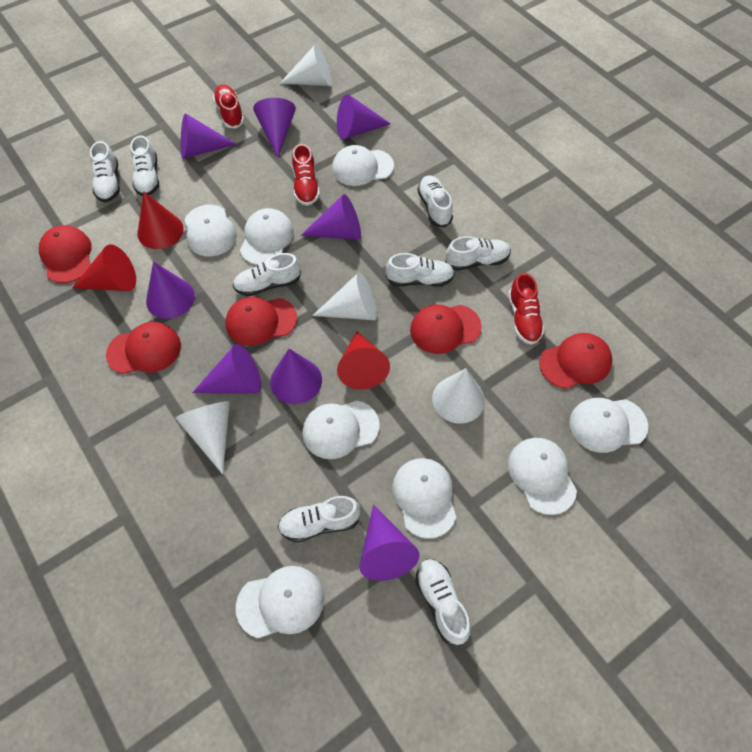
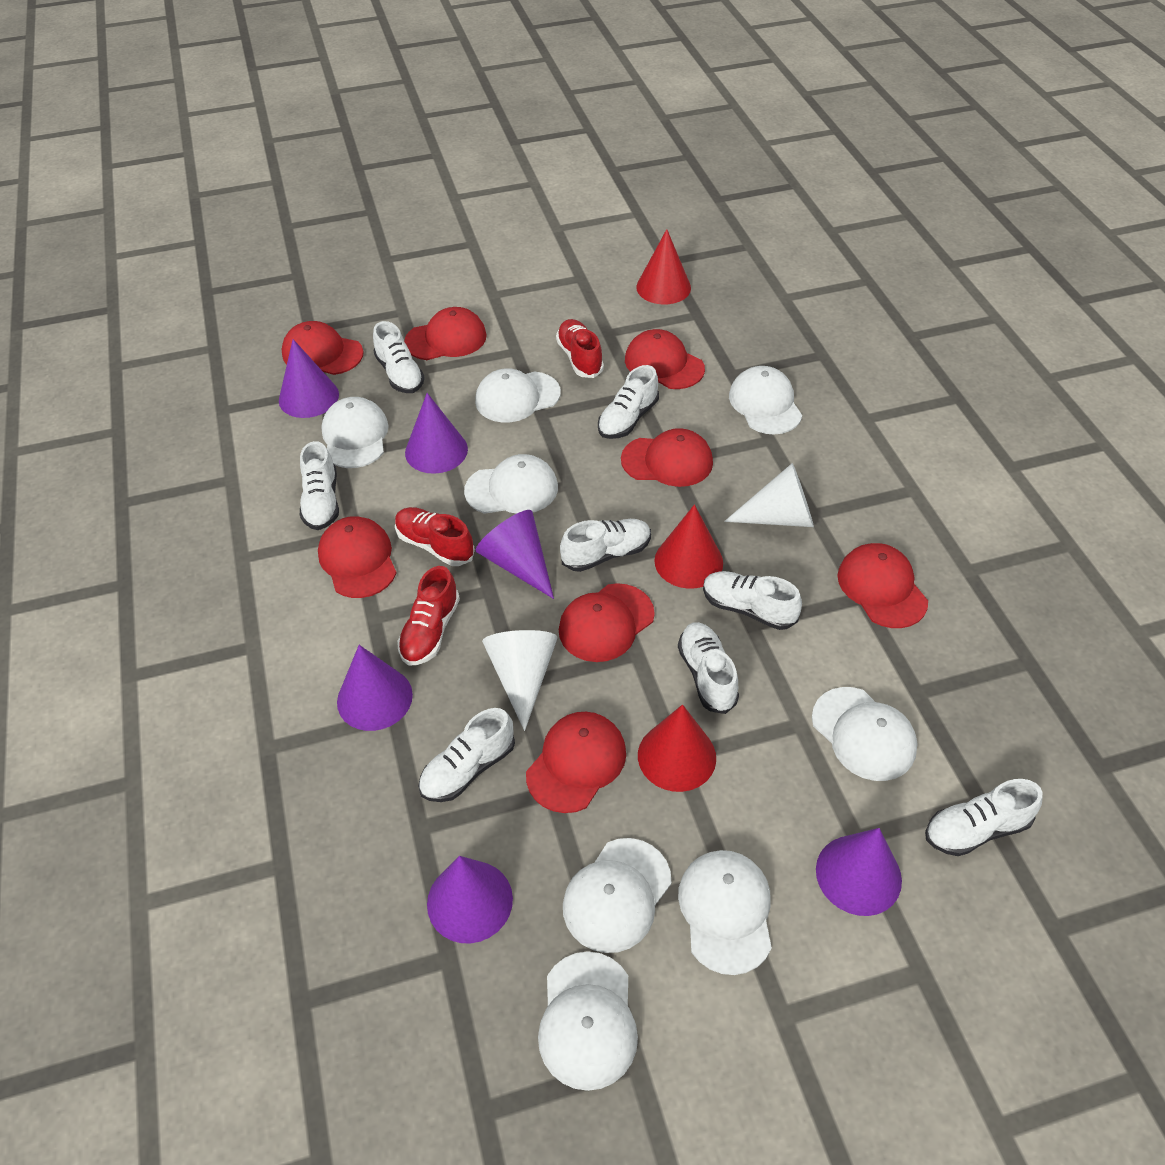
purple cone: [146,261,195,319] [181,113,236,159] [192,344,261,394] [253,98,296,158] [270,349,322,404] [301,194,361,240] [337,94,391,139] [359,505,419,581] = 8 -> [279,339,339,418] [337,645,413,731] [405,393,468,474] [427,856,513,943] [476,510,554,599] [816,828,902,916] = 6
red cap: [39,225,91,283] [106,322,181,374] [226,297,297,346] [410,304,482,354] [539,333,612,389] = 5 -> [282,321,364,375] [318,516,396,598] [404,307,487,360] [526,712,626,813] [559,583,655,662] [621,428,713,487] [625,329,705,389] [837,543,928,628] = 8
white cone: [176,401,230,474] [280,44,332,86] [312,272,377,320] [432,368,485,424] = 4 -> [482,630,558,731] [724,463,814,527] = 2

